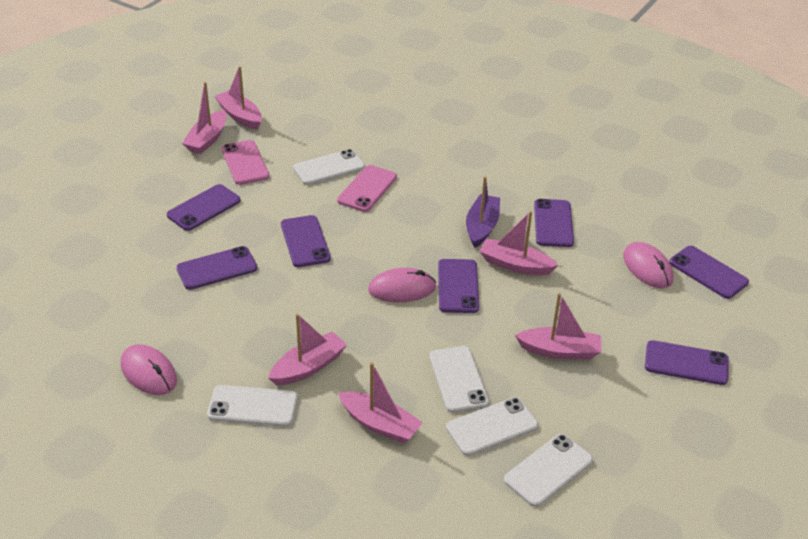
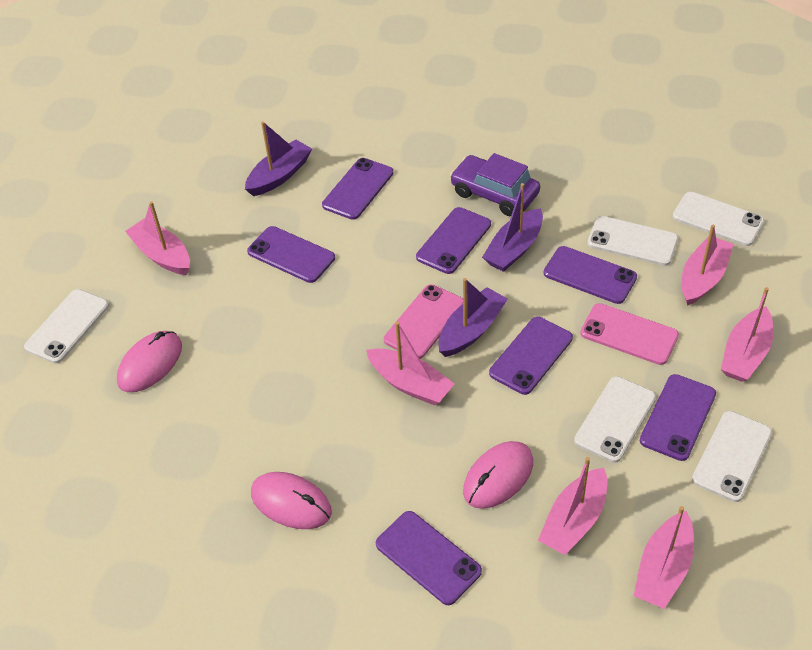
purple boat: [466,176,500,248] = 1 -> [245,121,312,196] [438,278,508,357] [482,183,543,272] = 3
purple car: none = 0 -> [450,153,540,216] = 1

